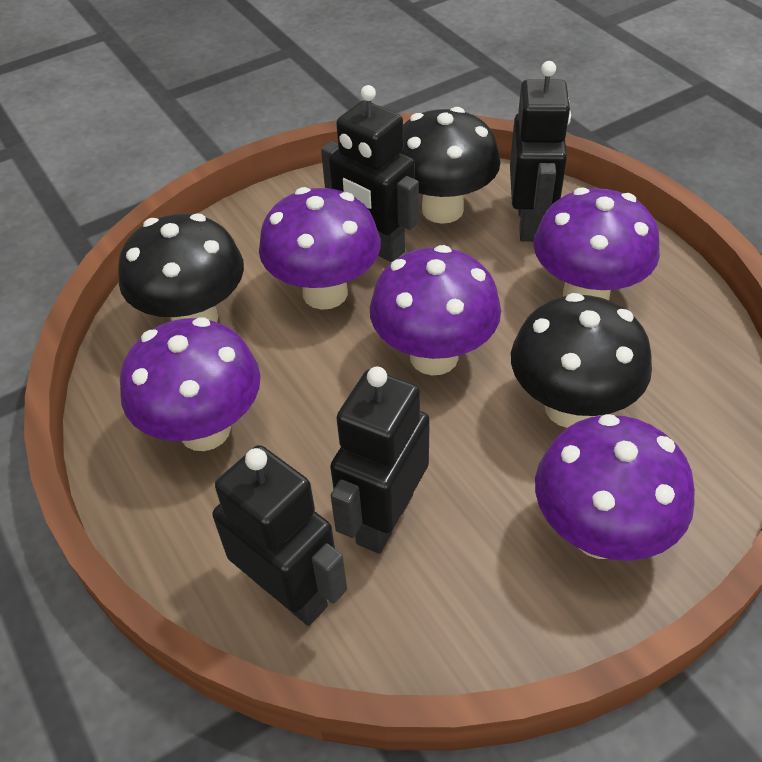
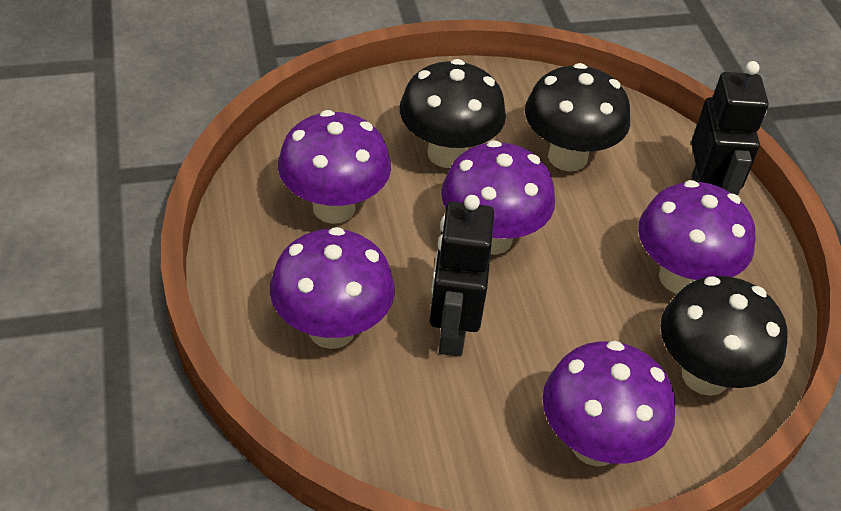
black robot: [212,445,347,626] [321,85,419,262] [330,367,430,554] [510,61,571,242] = 4 -> [429,195,494,357] [691,61,768,195] = 2

